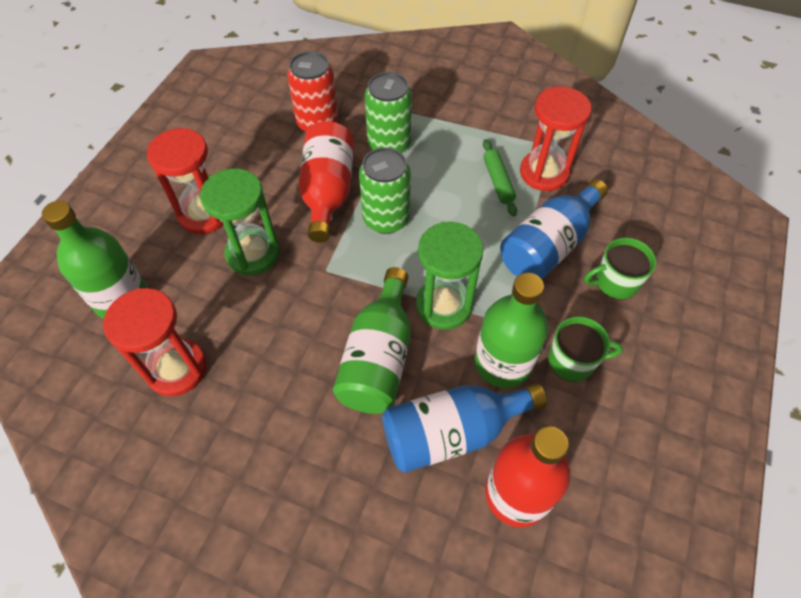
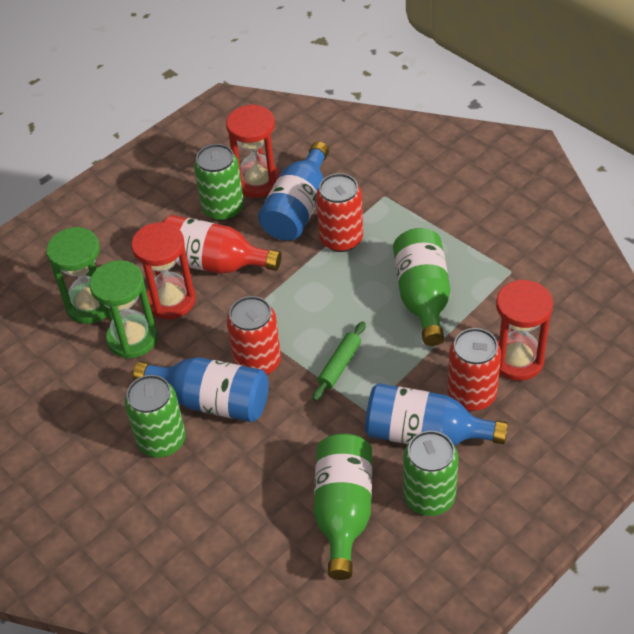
blue bottle: [382,383,547,473] [500,179,608,279] = 2 -> [133,357,269,422] [258,142,329,241] [365,383,508,446] = 3
green bottle: [42,201,147,319] [333,267,411,414] [475,273,548,388] = 3 -> [314,433,372,580] [393,228,450,346] = 2
green can: [359,147,411,234] [365,72,412,153] = 2 -> [125,375,186,457] [194,144,244,221] [403,431,458,516] = 3
green mug: [548,316,623,382] [584,237,656,300] = 2 -> none = 0
red bottle: [299,121,354,243] [485,426,571,528] = 2 -> [163,215,281,274] = 1
red can: [287,51,339,132] = 1 -> [227,296,281,375] [316,173,363,252] [447,328,501,411] = 3

